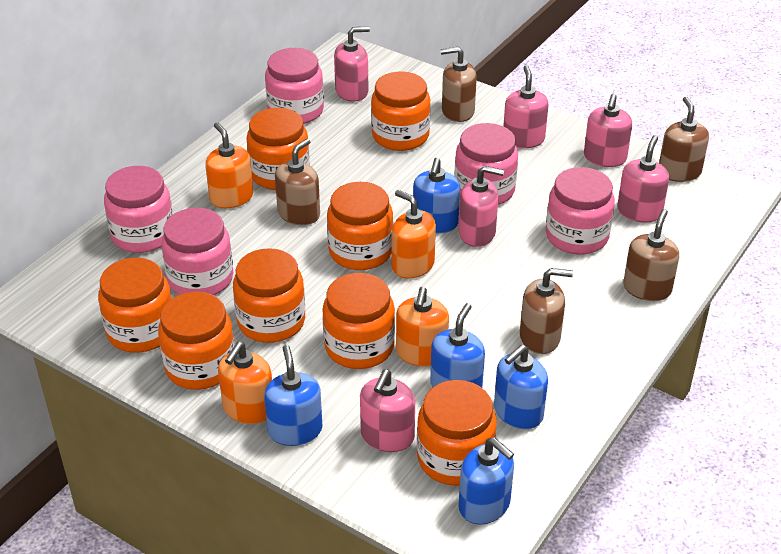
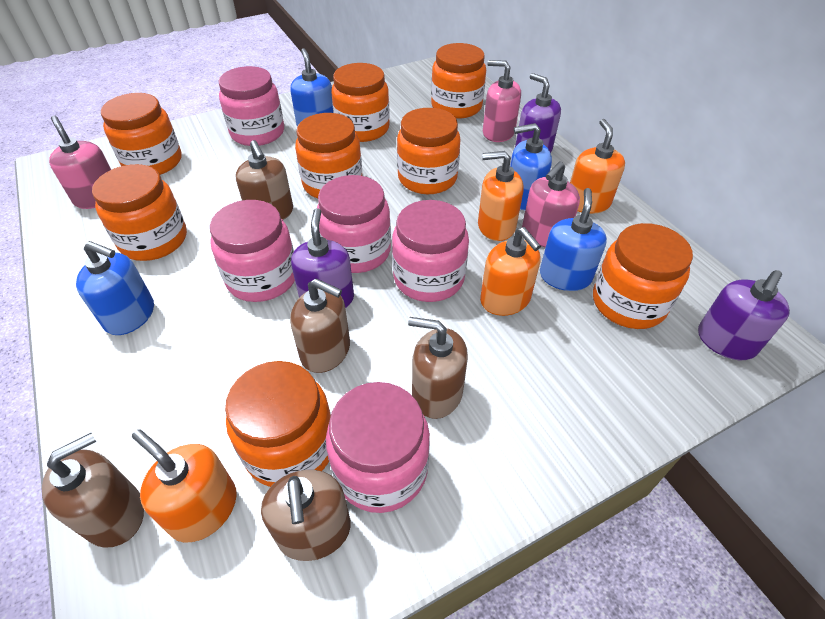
blue soap dispenser: [264,345,323,446] [413,158,460,234] [430,303,485,388] [458,437,514,525] [494,344,548,429] = 5 -> [76,241,154,335] [290,48,333,126] [510,123,552,210] [540,188,607,291] = 4
pink soap dispenser: [334,26,370,102] [360,369,415,452] [459,166,504,247] [503,65,548,148] [584,94,632,167] [617,135,669,222] = 6 -> [49,116,111,209] [483,60,521,142] [522,161,580,247] = 3
purple soap dispenser: none = 0 -> [291,208,354,308] [515,73,561,153] [698,270,790,360] = 3

